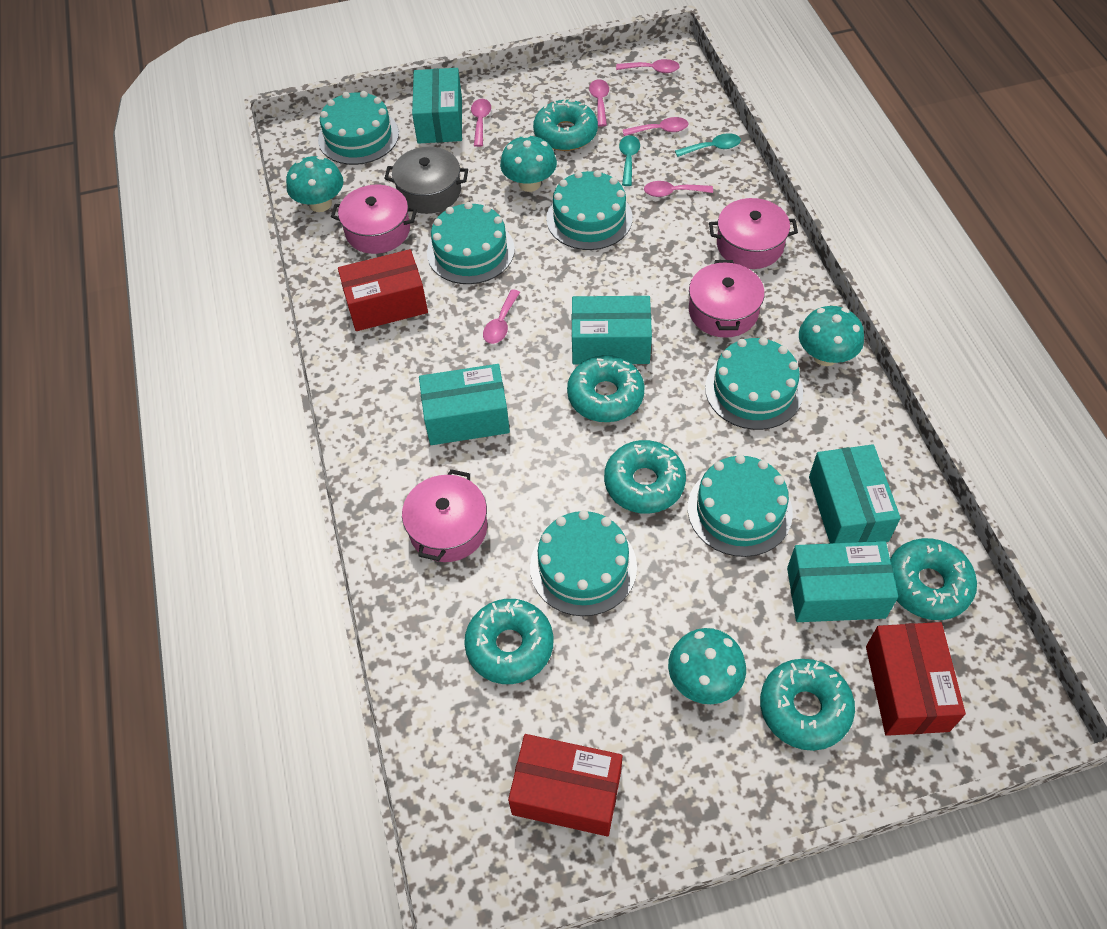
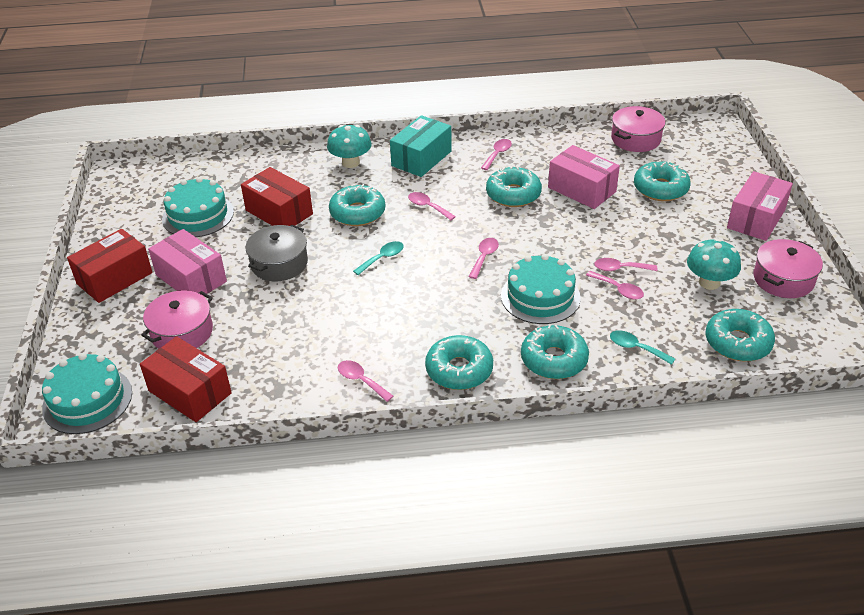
pink box: none = 0 -> [148,229,227,296] [548,145,620,209] [727,171,793,241] = 3
pink pot: [331,185,417,254] [402,469,487,562] [689,260,765,338] [709,198,798,269] = 4 -> [141,290,213,349] [611,106,666,152] [754,239,823,298] = 3
turquoise box: [412,68,462,144] [419,364,510,445] [572,296,652,364] [787,541,898,622] [809,444,901,544] = 5 -> [390,115,452,177] = 1
turquoise cake: [318,91,399,165] [427,202,515,284] [530,510,637,616] [546,170,633,250] [688,455,793,557] [705,337,803,430] = 6 -> [42,353,132,434] [162,177,234,237] [501,254,581,324] = 3
turquoise mushroom: [286,156,344,212] [500,135,557,192] [668,628,746,704] [799,306,864,366] = 4 -> [327,125,372,168] [687,238,741,290] = 2

